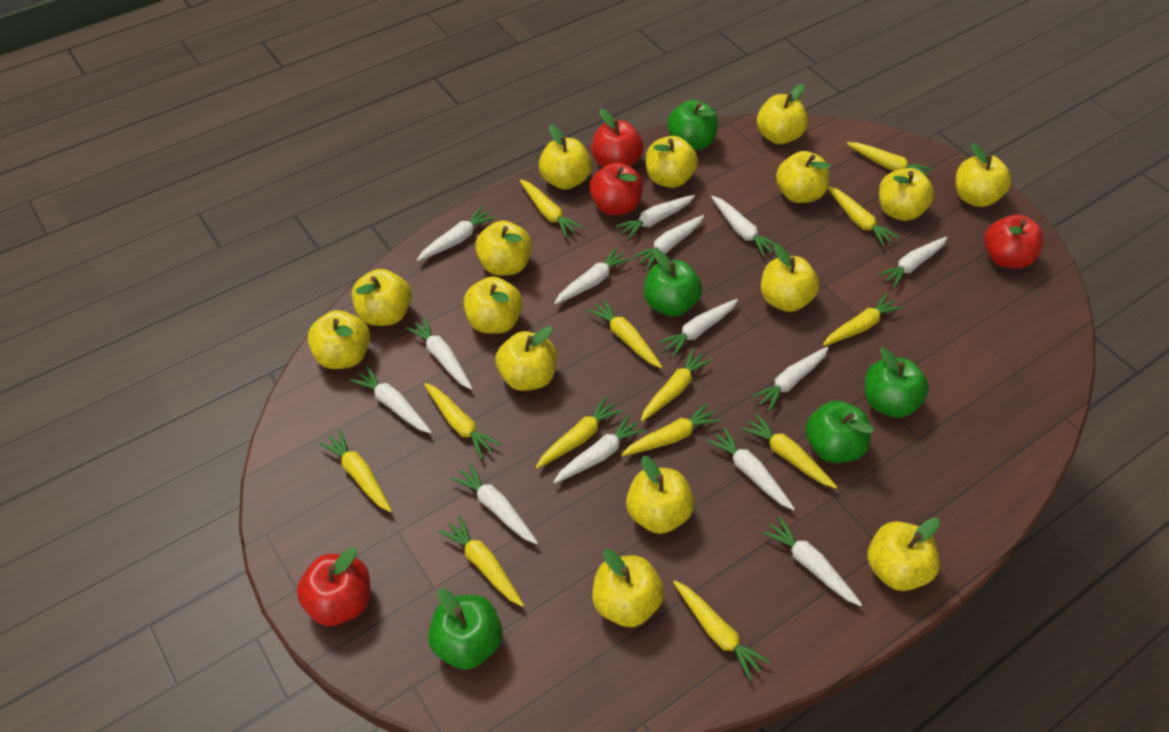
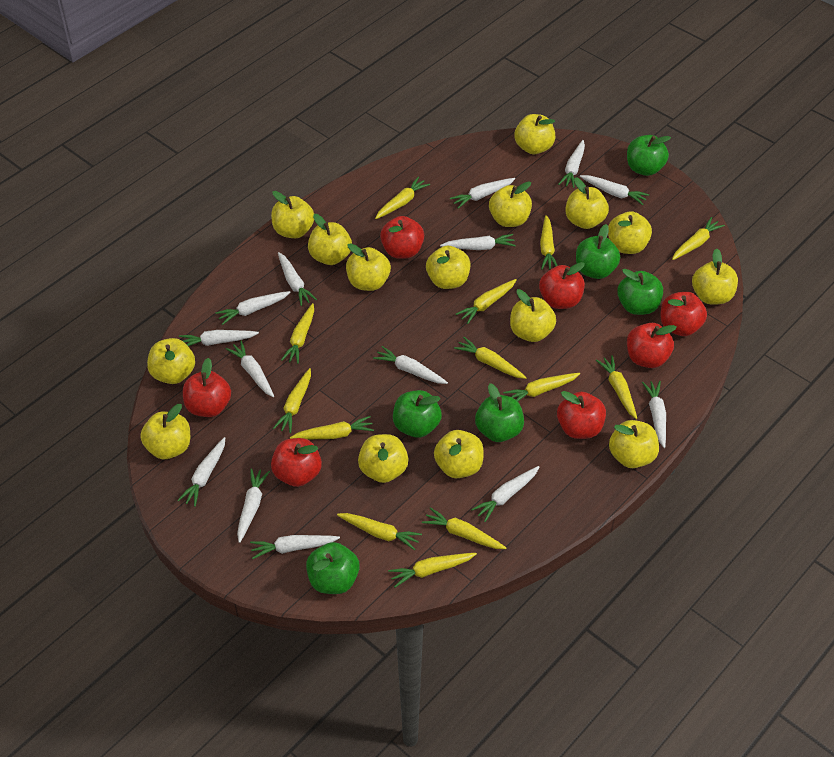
green apple: [428,588,503,670] [644,249,702,316] [667,100,718,150] [805,401,874,463] [865,347,929,418] = 5 -> [306,542,360,594] [393,390,442,438] [475,383,524,442] [576,224,620,279] [617,269,663,315] [627,135,671,176] = 6
red apple: [297,547,370,626] [590,162,643,215] [592,109,643,167] [984,214,1044,269] = 4 -> [183,358,231,417] [271,438,322,487] [380,216,424,259] [539,262,585,309] [557,391,606,439] [627,323,677,368] [660,292,707,336] = 7

